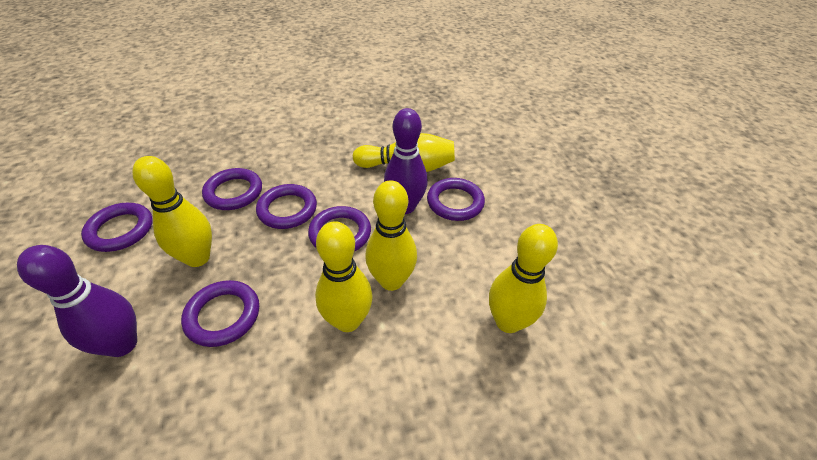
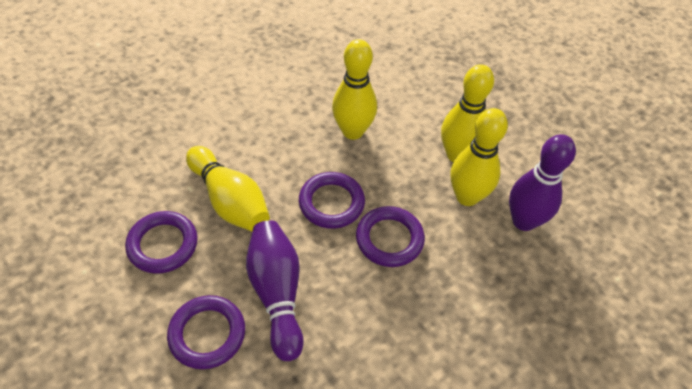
purple ring: [81,203,153,252] [181,280,259,347] [202,168,262,210] [256,184,317,229] [308,206,371,252] [427,178,485,221] = 6 -> [125,211,198,274] [167,295,245,369] [299,172,365,229] [356,206,425,267] = 4
yellow bowling pin: [132,156,212,267] [315,221,373,332] [353,133,455,172] [365,181,417,291] [489,224,558,333] = 5 -> [186,146,270,231] [332,39,377,140] [441,64,494,162] [451,108,508,206] = 4

